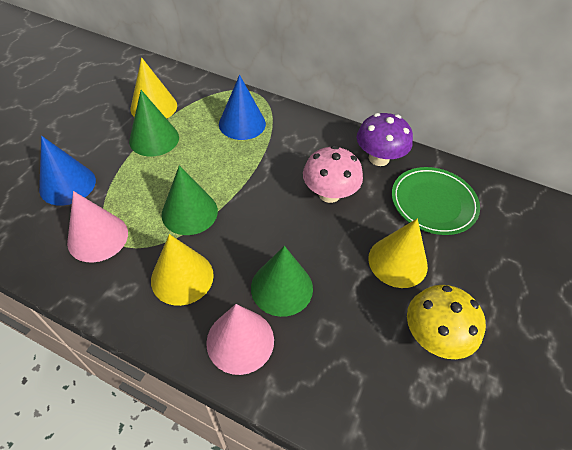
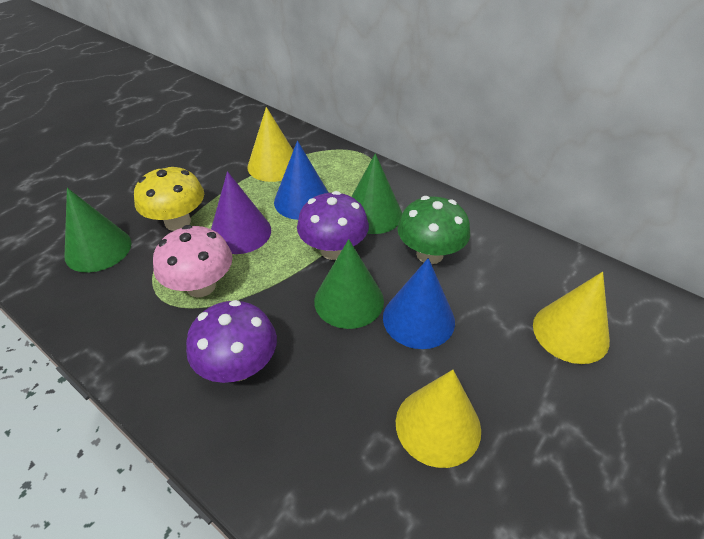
green mushroom: none = 0 -> [397,196,470,264] = 1
green plate: [392,167,480,235] = 1 -> none = 0
pink cone: [67,191,128,262] [206,304,274,375] = 2 -> none = 0
purple cone: none = 0 -> [211,171,271,254] = 1
purple mushroom: [357,113,413,166] = 1 -> [186,300,277,383] [297,191,369,260] = 2

